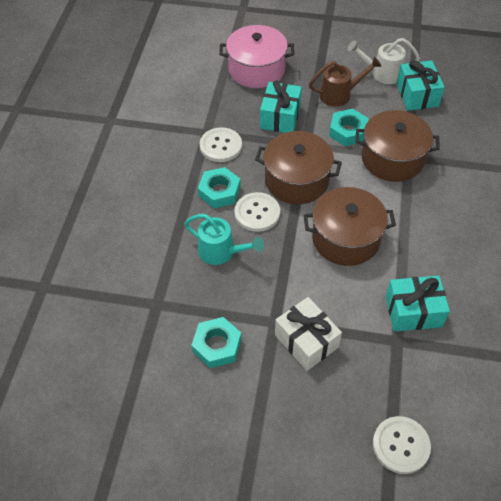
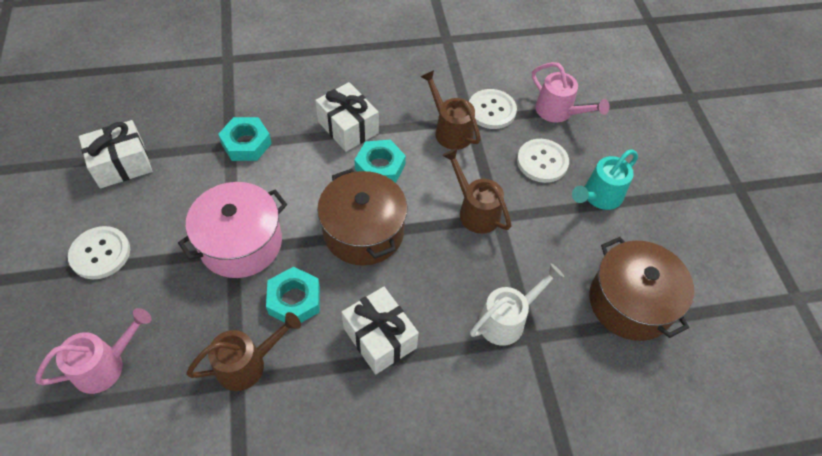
brown pot: [255,131,342,204] [304,187,396,266] [355,110,440,182] = 3 -> [317,168,408,266] [589,237,694,341] = 2
brown watering can: [309,56,382,107] = 1 -> [186,312,301,391] [420,70,481,150] [442,148,512,234] = 3
pink watering can: none = 0 -> [35,308,152,394] [532,62,609,123] = 2
turquoise gift: [260,80,302,133] [385,276,450,332] [396,60,445,111] = 3 -> none = 0
white gift: [275,297,342,371] = 1 -> [79,120,152,189] [315,82,379,152] [341,287,419,374] = 3

